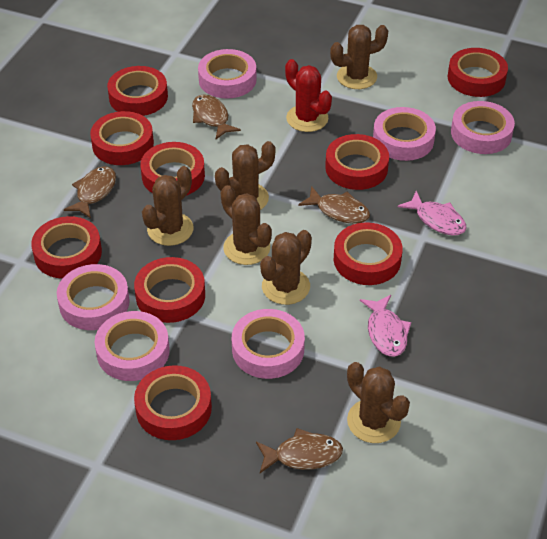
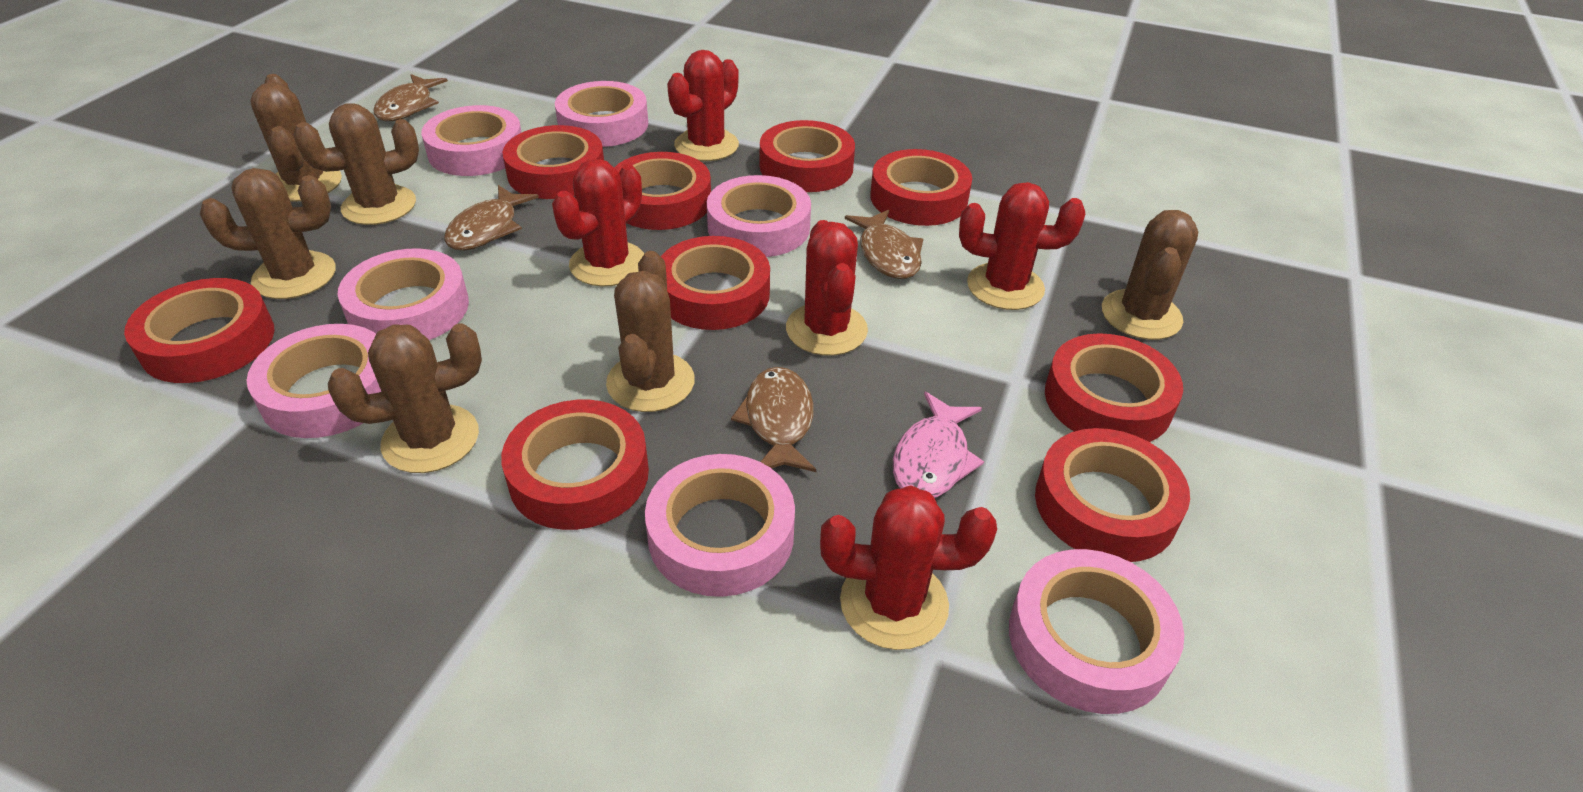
pink fish: [360,295,411,357] [398,191,467,236] = 2 -> [893,392,984,498] = 1
pink tape: [57,264,130,330] [95,311,170,381] [198,49,257,98] [232,309,305,379] [373,107,436,161] [451,101,515,154] = 6 -> [246,324,381,438] [338,248,469,340] [421,105,522,176] [555,81,648,147] [645,454,795,597] [707,175,811,257] [1009,549,1184,714] = 7
red cactus: [285,59,332,132] = 1 -> [552,159,644,287] [667,50,739,161] [786,220,868,356] [820,485,997,650] [959,182,1085,310] = 5

